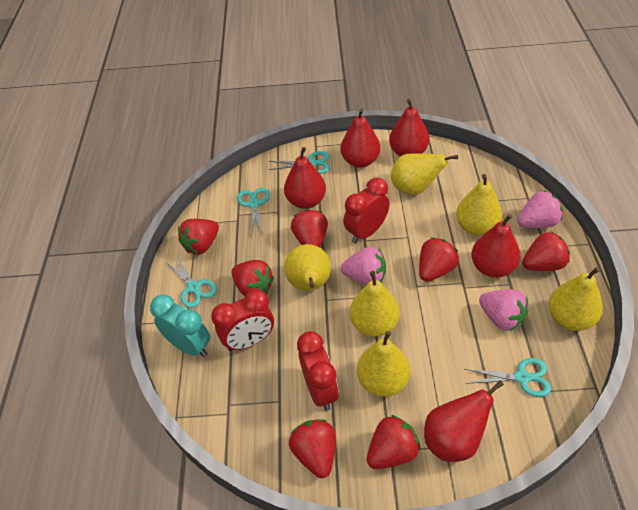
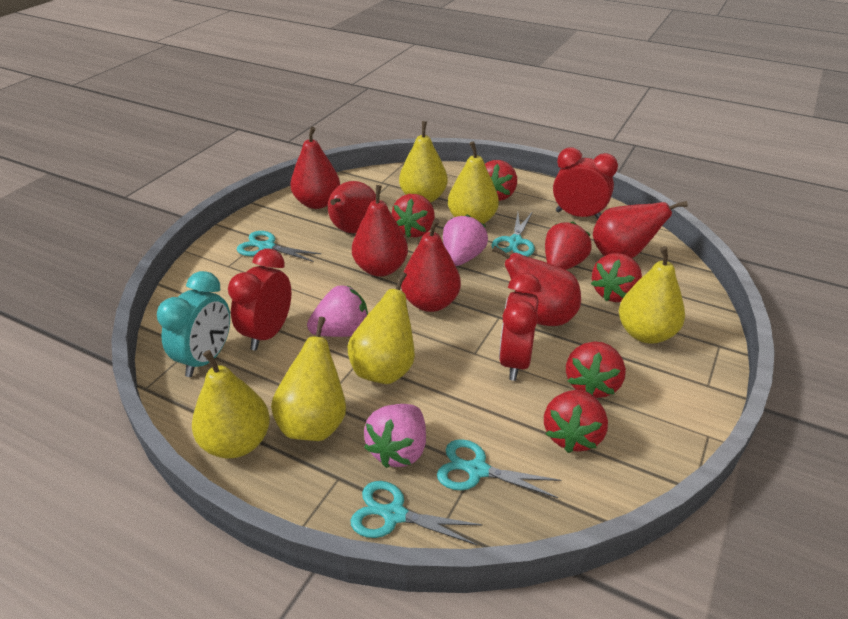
red pear: [284,147,326,209] [340,108,380,168] [389,99,429,156] [424,380,504,462] [471,214,520,278] = 5 -> [290,127,340,209] [328,181,376,233] [352,185,408,277] [401,219,461,312] [492,245,581,326] [593,201,688,258] = 6
red strawberry: [178,219,219,255] [232,260,274,296] [289,420,336,478] [291,209,328,247] [367,415,420,469] [419,237,459,282] [522,231,570,271] = 7 -> [392,194,435,238] [485,160,517,201] [544,390,608,453] [545,222,592,270] [566,341,626,398] [591,253,642,302] = 6

